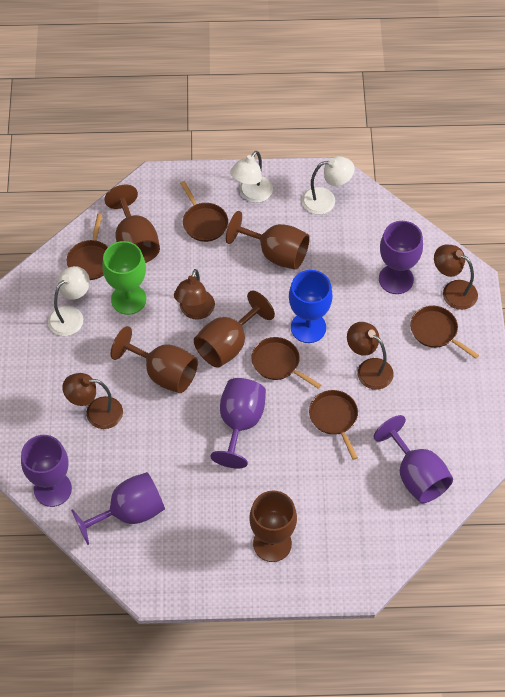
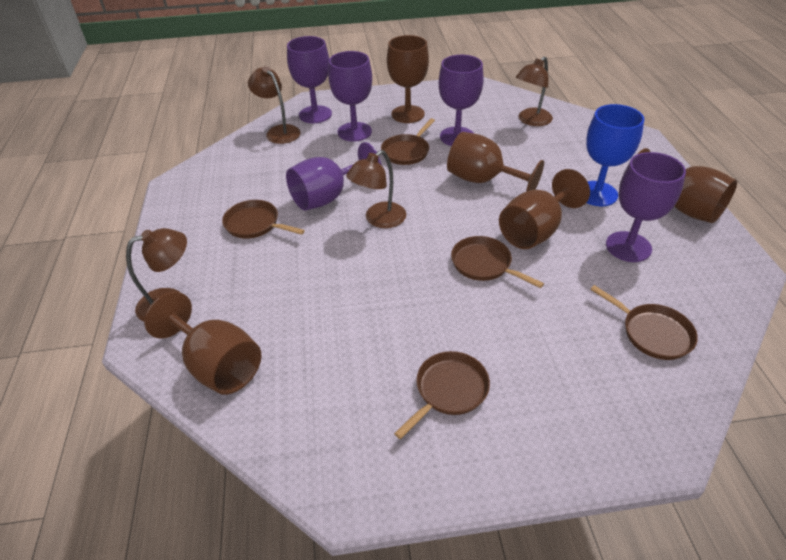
green goblet: [102,241,146,315] = 1 -> none = 0
white lamp: [48,266,90,336] [230,151,273,203] [302,156,354,215] = 3 -> none = 0

